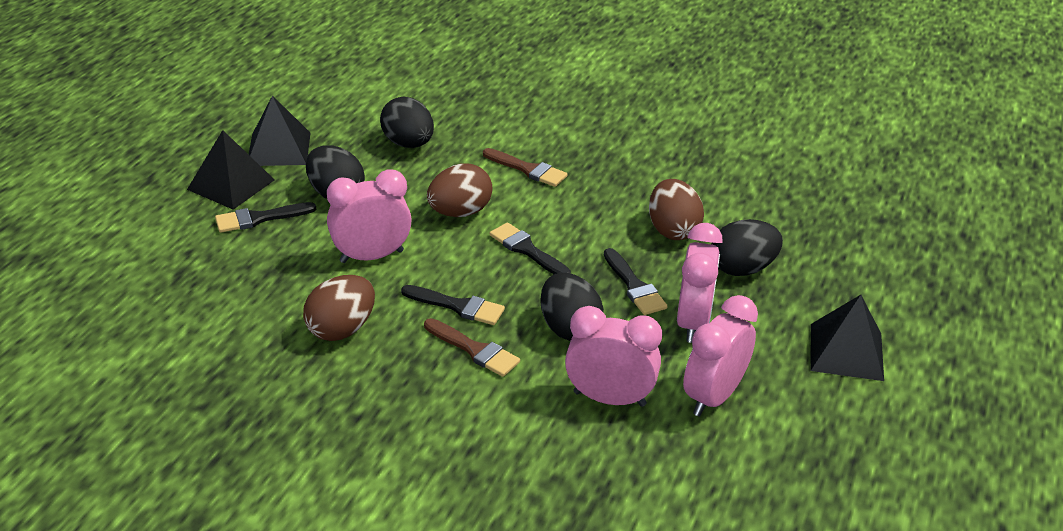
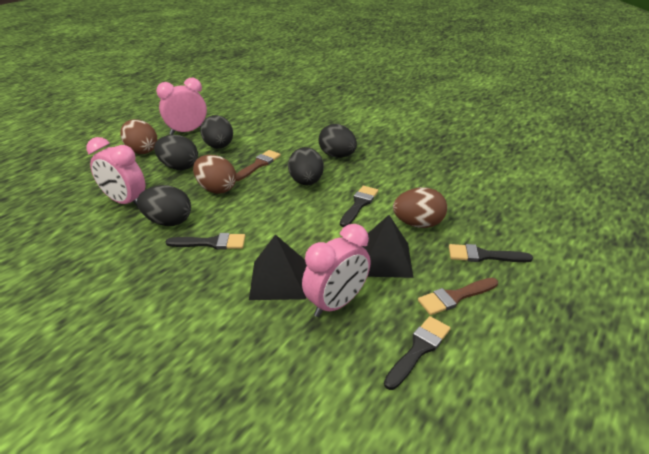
black egg: [306,145,365,199] [380,97,434,148] [540,273,604,341] [711,219,783,276] = 4 -> [137,185,191,226] [154,135,198,170] [200,115,233,149] [288,147,324,185] [318,124,357,158] = 5
black pyramid: [187,130,275,210] [248,95,310,166] [810,295,884,381] = 3 -> [249,234,307,300] [362,215,413,278] = 2
pink clock: [327,169,412,263] [565,306,662,407] [677,223,723,343] [683,295,758,417] = 4 -> [87,137,145,207] [156,78,207,135] [302,224,370,317] = 3

